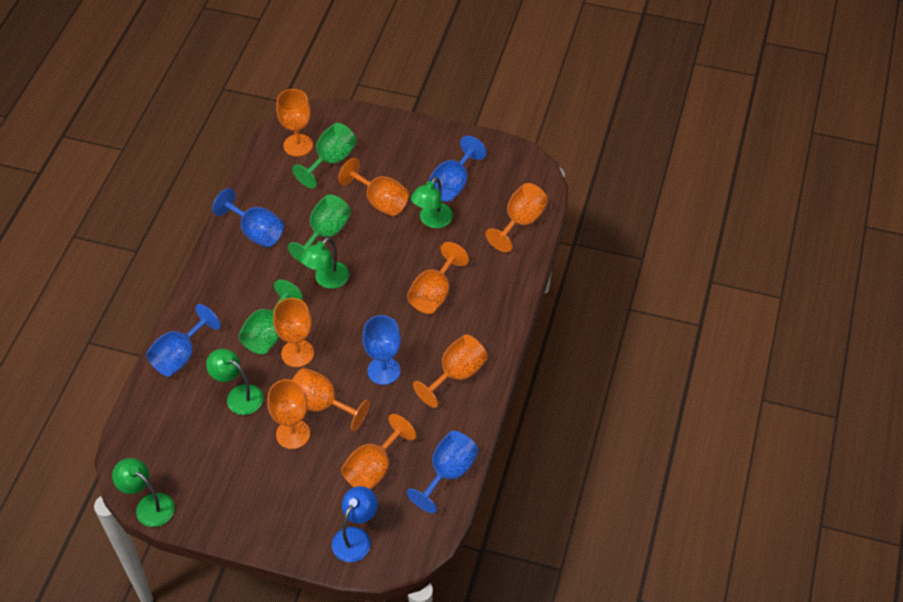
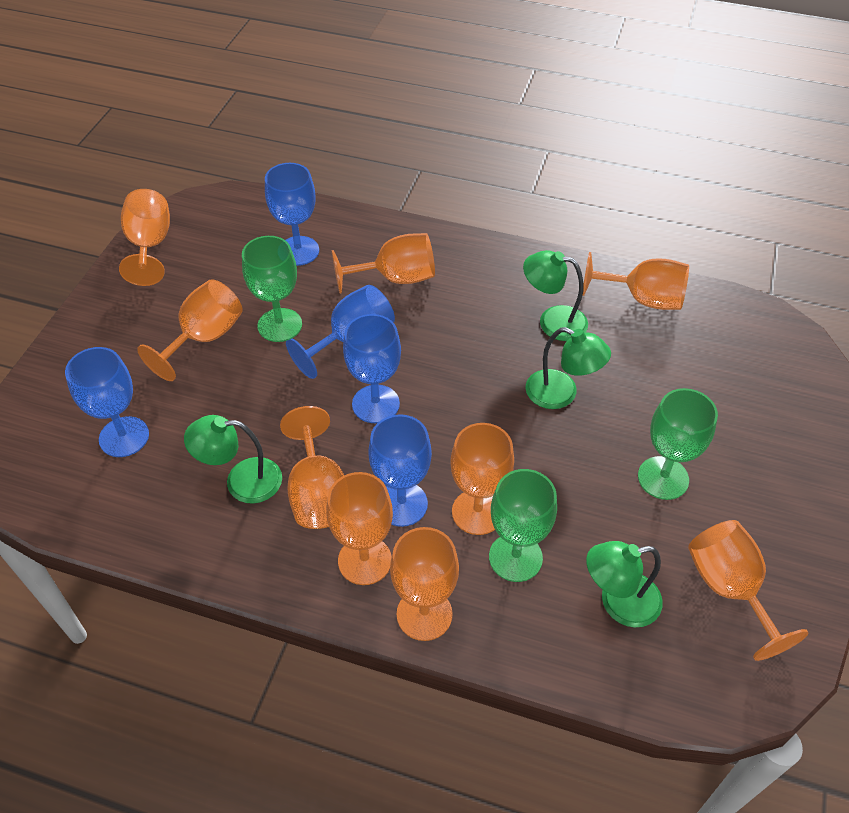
blue lamp: [332,486,378,562] = 1 -> none = 0

